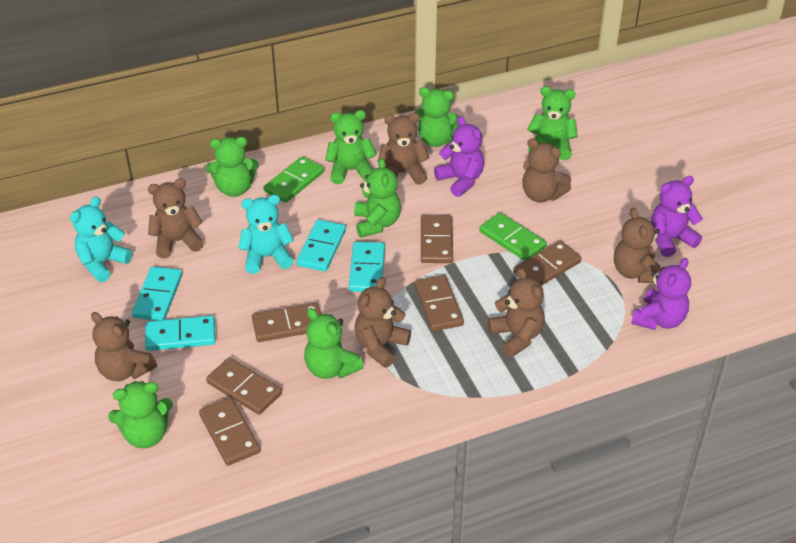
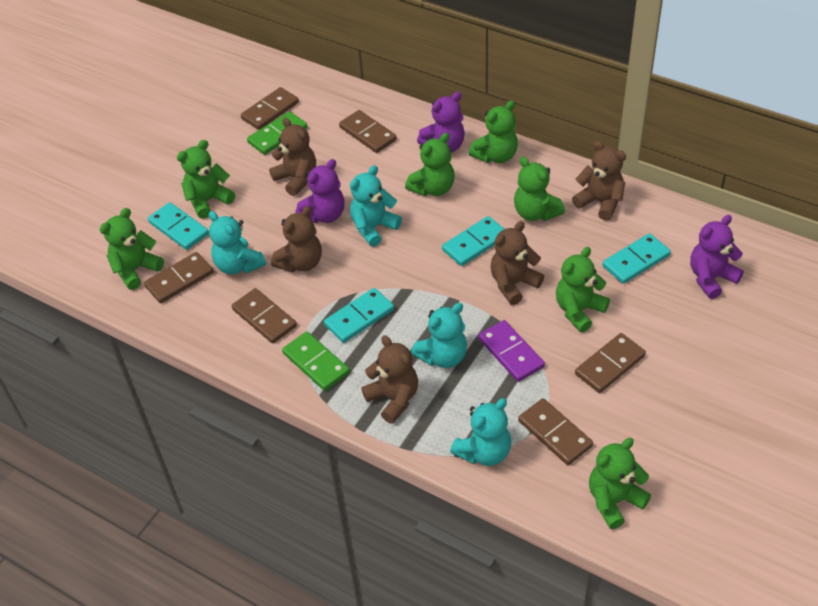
brown teddy bear: [91,312,157,381] [148,178,204,258] [354,277,411,368] [378,113,429,185] [488,268,545,357] [522,138,571,203] [614,208,662,283] = 7 -> [269,118,316,196] [271,206,322,273] [361,335,418,424] [490,221,544,305] [572,141,626,221] = 5
purple domino: none = 0 -> [478,320,545,382] = 1
turquoise teddy bear: [70,197,132,282] [238,195,294,274] = 2 -> [209,211,266,274] [350,165,402,247] [411,303,467,368] [450,398,511,466] = 4

